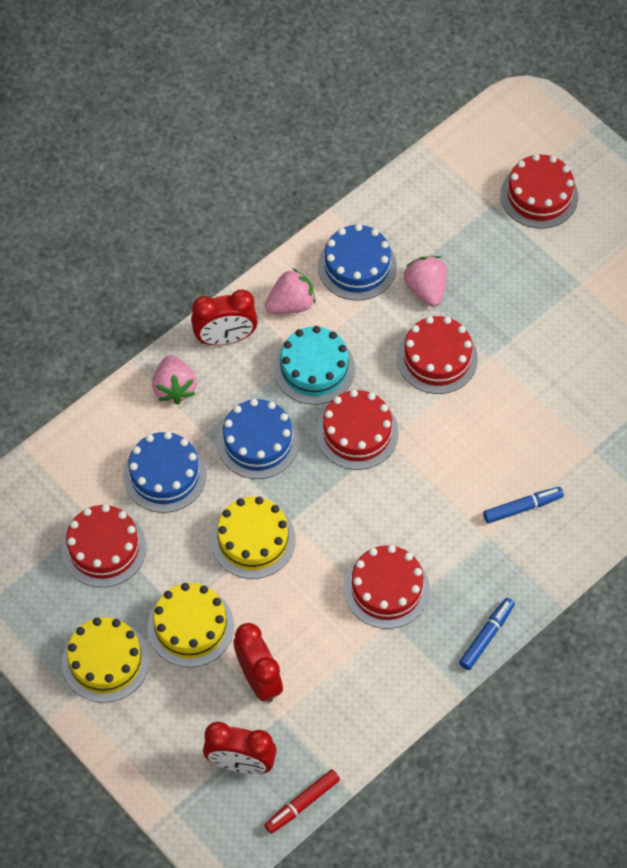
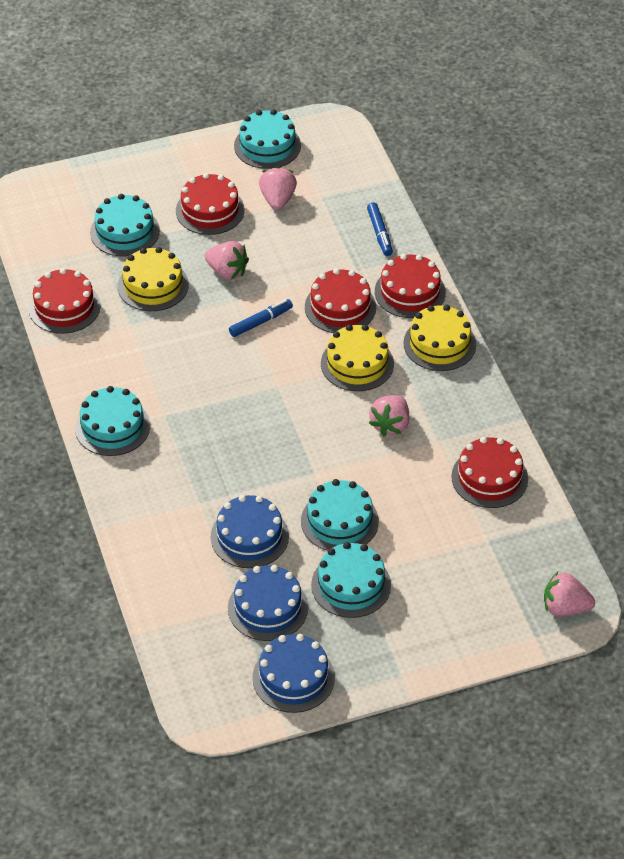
pink strawberry: [152,355,197,405] [265,268,316,314] [404,256,447,307] = 3 -> [205,241,249,280] [259,166,297,210] [369,395,409,436] [544,571,595,616] = 4
red clock: [191,290,258,346] [203,721,277,774] [234,623,283,702] = 3 -> none = 0
red marker: [265,769,340,834] = 1 -> none = 0
turquoise cake: [274,326,355,405] = 1 -> [75,386,150,456] [90,194,160,257] [234,109,301,169] [301,479,379,551] [311,542,391,618] = 5

